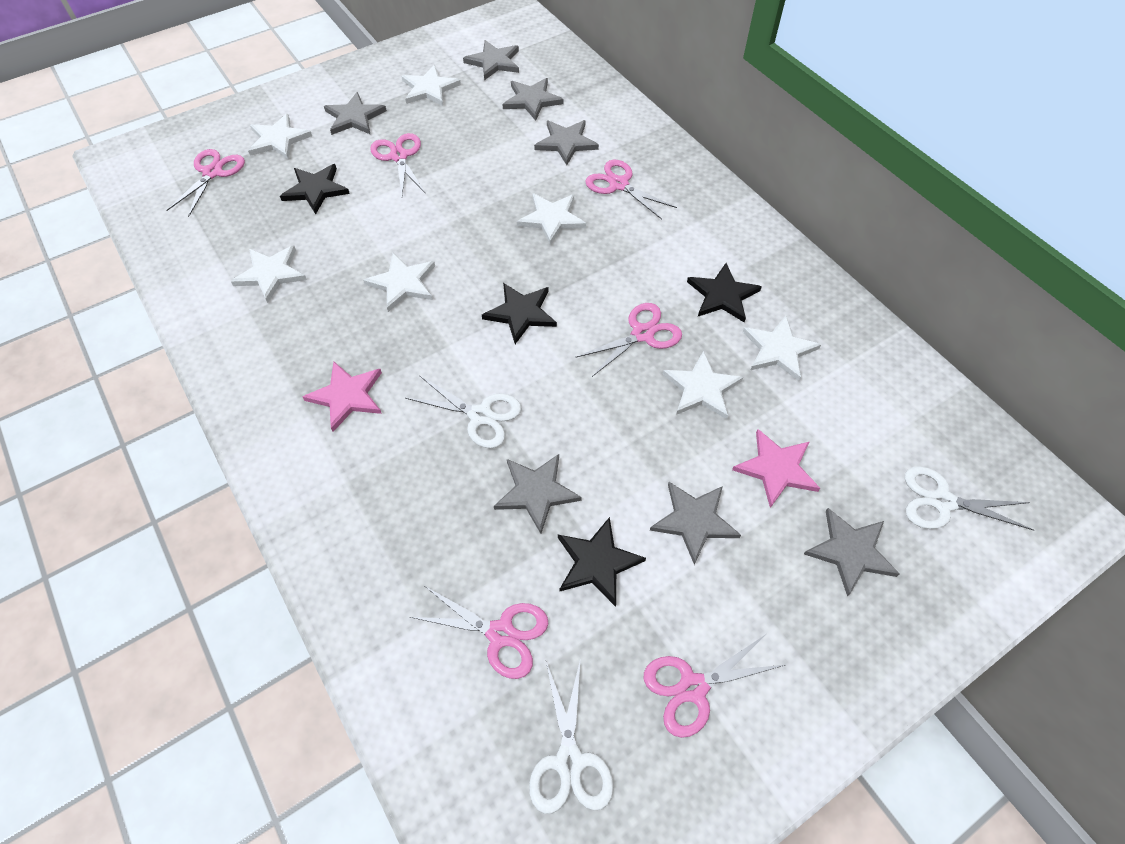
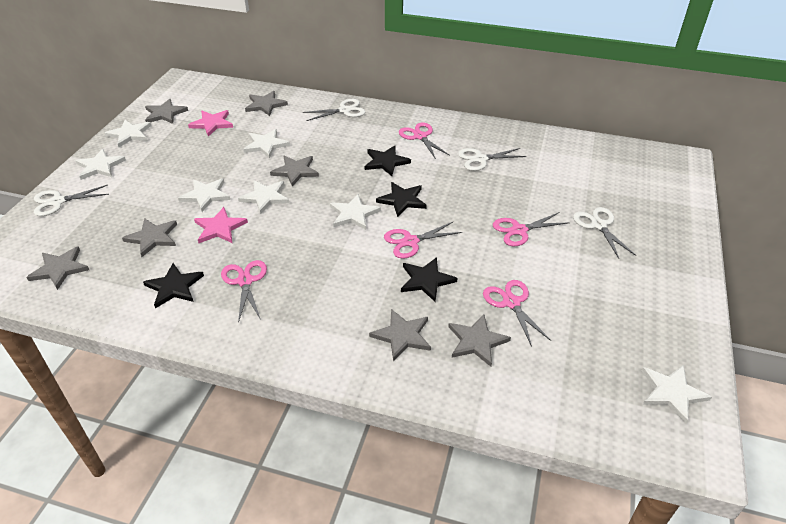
pink scissors: [166,149,245,217] [370,133,426,195] [410,586,549,679] [575,303,682,377] [585,160,677,220] [644,634,785,738] = 6 -> [221,260,267,323] [384,222,462,259] [399,123,450,159] [483,280,551,347] [493,212,570,246] = 5
white scissors: [405,376,521,448] [529,658,614,814] [905,466,1034,531] = 3 -> [34,185,109,216] [303,99,365,121] [458,148,527,171] [573,207,636,259] = 4

